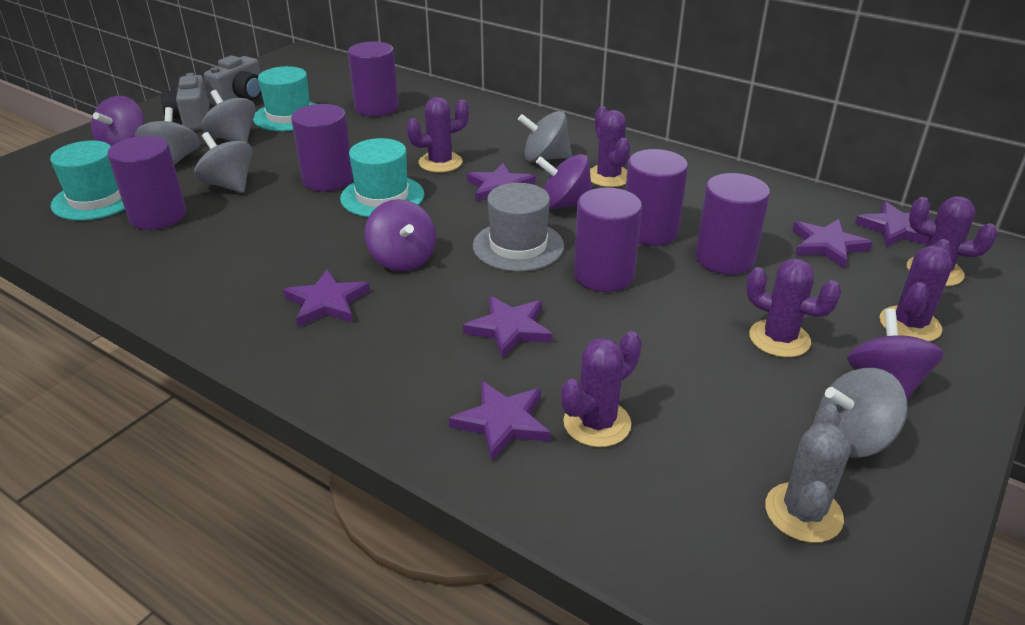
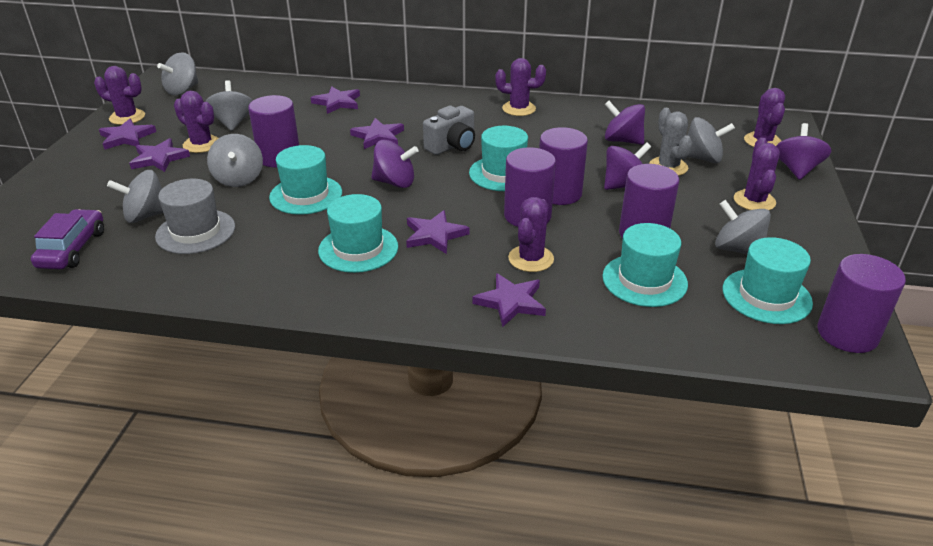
grey camera: [161,73,209,130] [204,56,261,105] = 2 -> [423,106,475,155] = 1
grey spinning top: [135,107,200,165] [194,132,253,193] [202,90,256,143] [518,111,572,162] [818,368,908,458] = 5 -> [107,170,163,223] [157,52,198,95] [206,80,252,131] [207,134,263,187] [687,117,735,163] [715,200,771,255] = 6
purple car: none = 0 -> [31,209,104,269] = 1
purple cylinder: [107,136,186,230] [291,104,353,191] [348,41,399,116] [574,187,642,292] [625,149,688,246] [695,173,770,275] = 6 -> [248,95,299,167] [504,147,556,227] [539,127,588,205] [619,164,679,238] [817,254,906,353] = 5
turquoise hat: [50,141,125,220] [253,66,316,131] [340,138,424,217] = 3 -> [269,145,342,215] [318,194,398,273] [469,126,528,191] [603,223,688,307] [723,237,813,324] = 5

